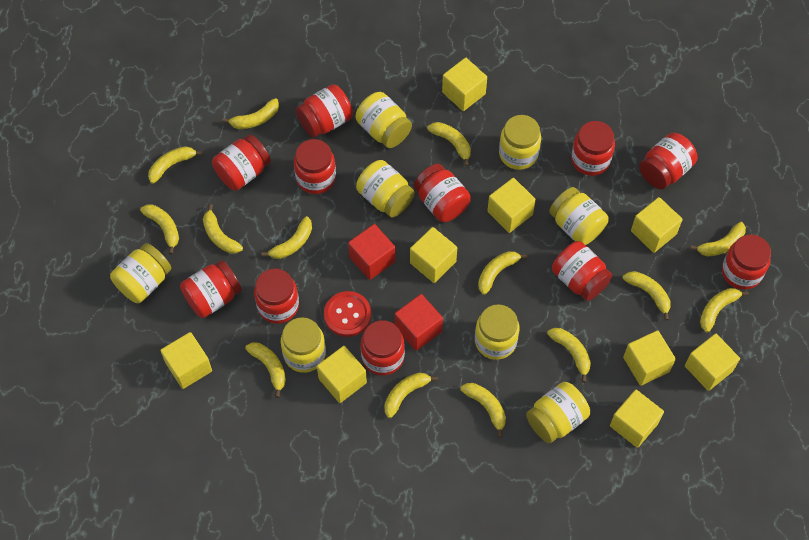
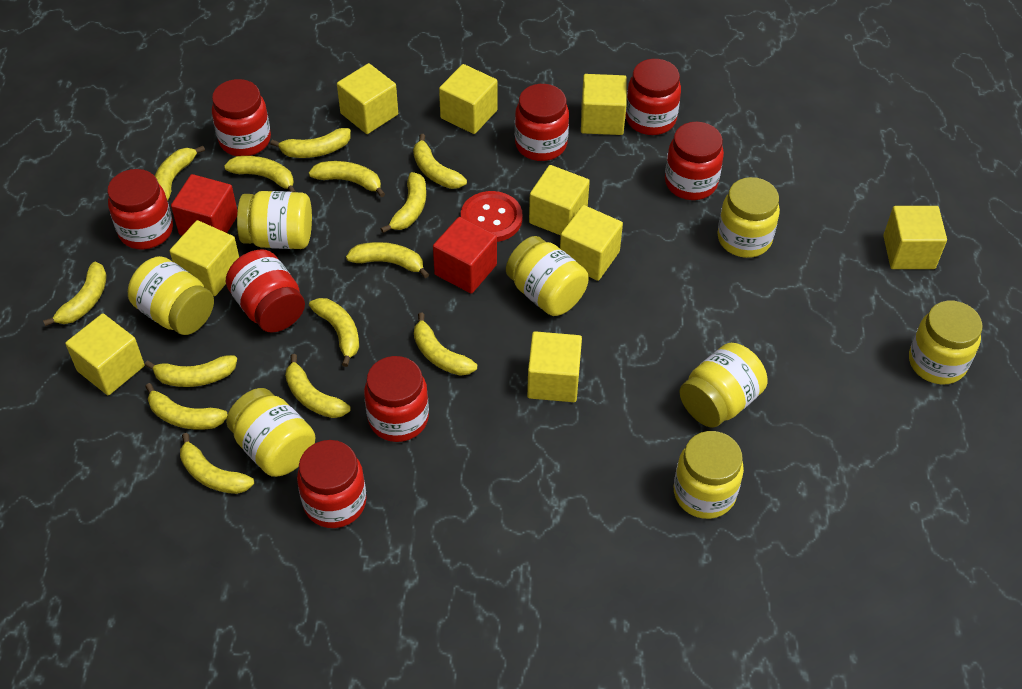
red jar: [180,260,242,318] [212,134,271,191] [254,268,299,324] [294,139,336,194] [296,84,353,138] [361,320,405,376] [414,164,471,222] [552,241,613,301] [571,121,615,176] [639,133,697,189] [722,235,771,290] = 11 -> [107,169,173,249] [212,79,271,156] [226,249,305,333] [297,440,367,528] [364,356,429,442] [515,84,569,161] [625,59,681,135] [665,122,724,200] = 8

